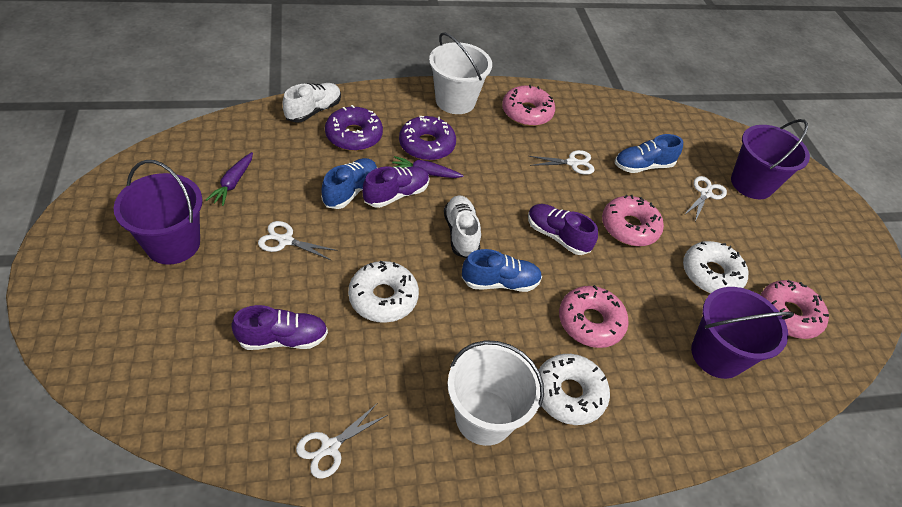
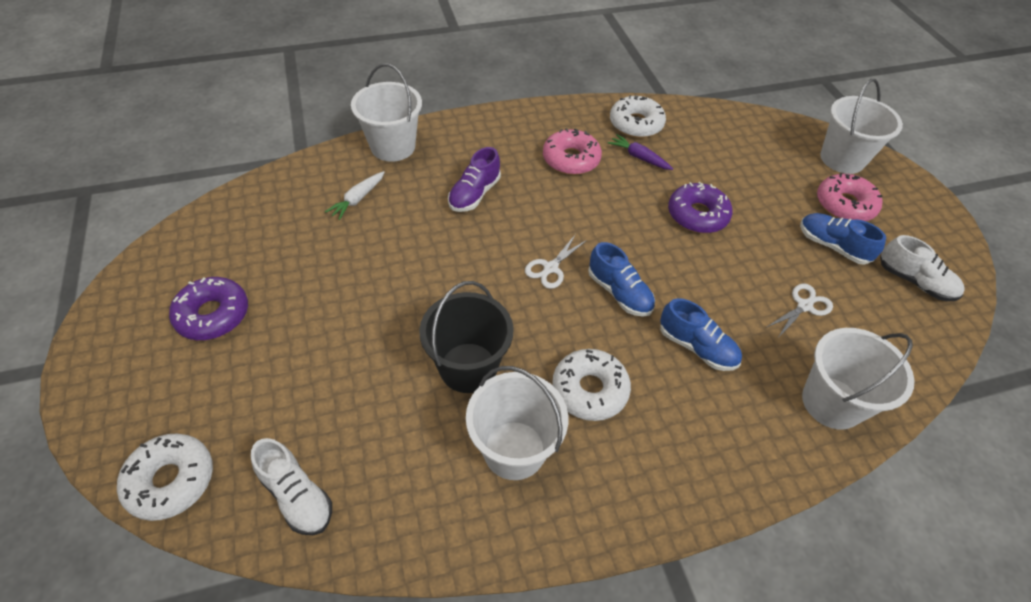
black bucket: none = 0 -> [419,281,514,393] = 1
pink donut: [502,85,555,126] [559,285,629,348] [602,195,664,246] [761,280,829,339] = 4 -> [543,128,602,175] [817,173,883,221] = 2
purple bucket: [114,160,203,265] [691,287,794,379] [731,119,810,199] = 3 -> none = 0
purple carrot: [206,152,253,206] [392,156,464,178] = 2 -> [608,134,673,170] = 1
purple shoe: [231,305,328,350] [362,166,429,208] [528,204,598,255] = 3 -> [448,147,501,212] = 1
white bucket: [429,32,492,114] [447,340,544,446] = 2 -> [351,64,422,162] [466,366,568,480] [802,328,914,430] [820,79,903,174] = 4
white carrot: none = 0 -> [325,171,385,220] = 1
white scissors: [258,221,338,261] [296,404,388,478] [529,150,595,175] [684,176,727,221] = 4 -> [525,234,587,289] [765,283,833,339] = 2

